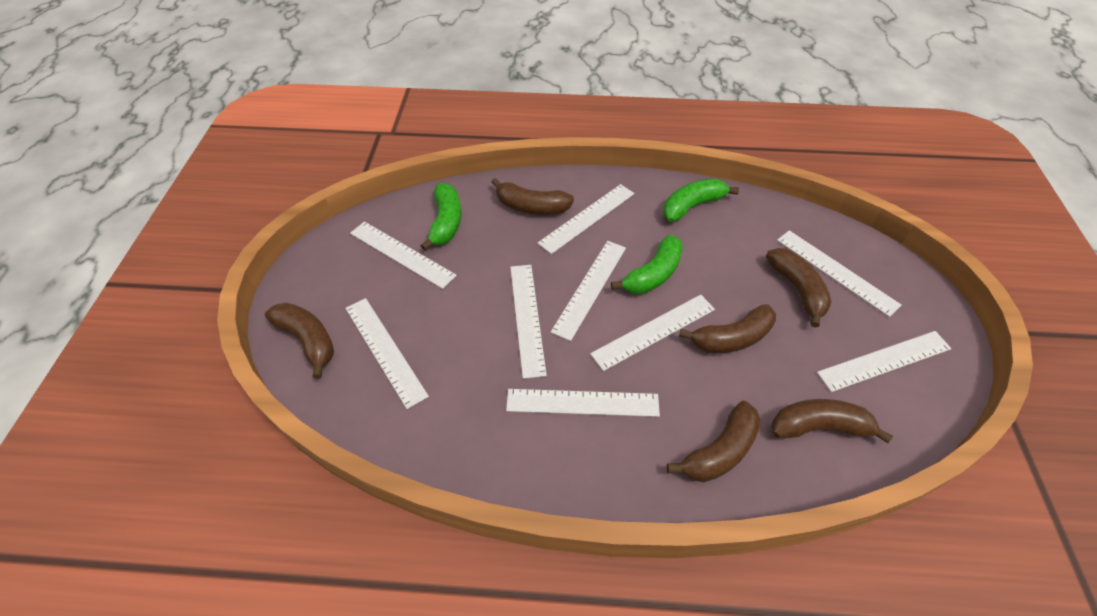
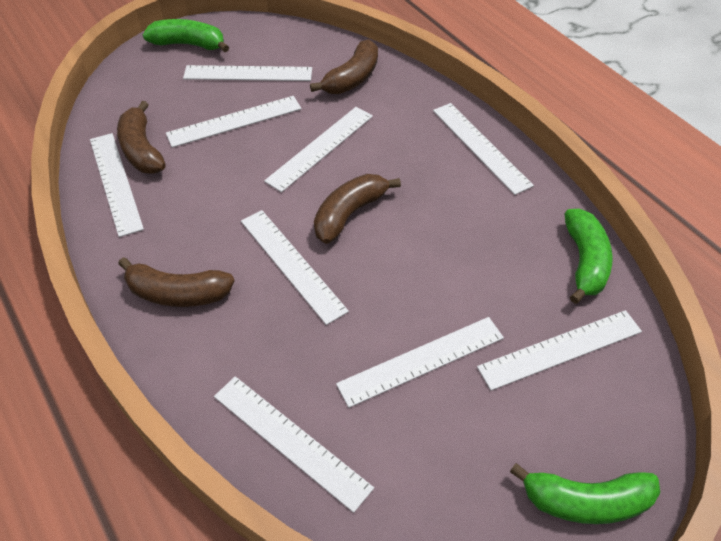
brown banana: [265,303,334,379] [491,178,574,215] [667,401,760,482] [679,304,776,353] [766,248,832,328] [771,399,893,443] = 6 -> [117,101,166,174] [118,257,234,307] [310,39,378,94] [314,174,401,244] = 4

